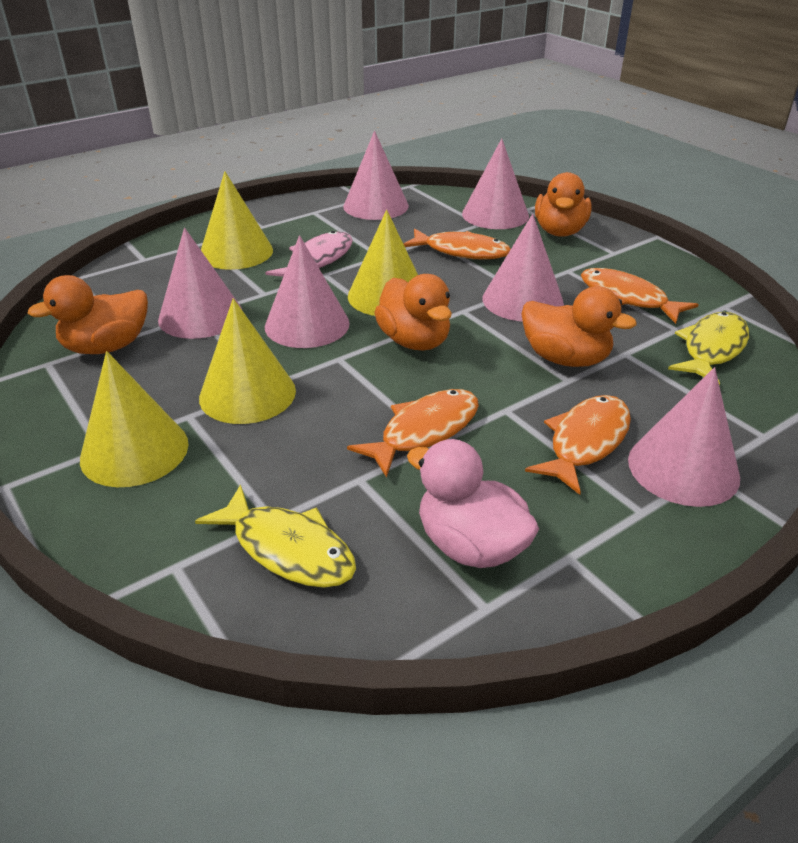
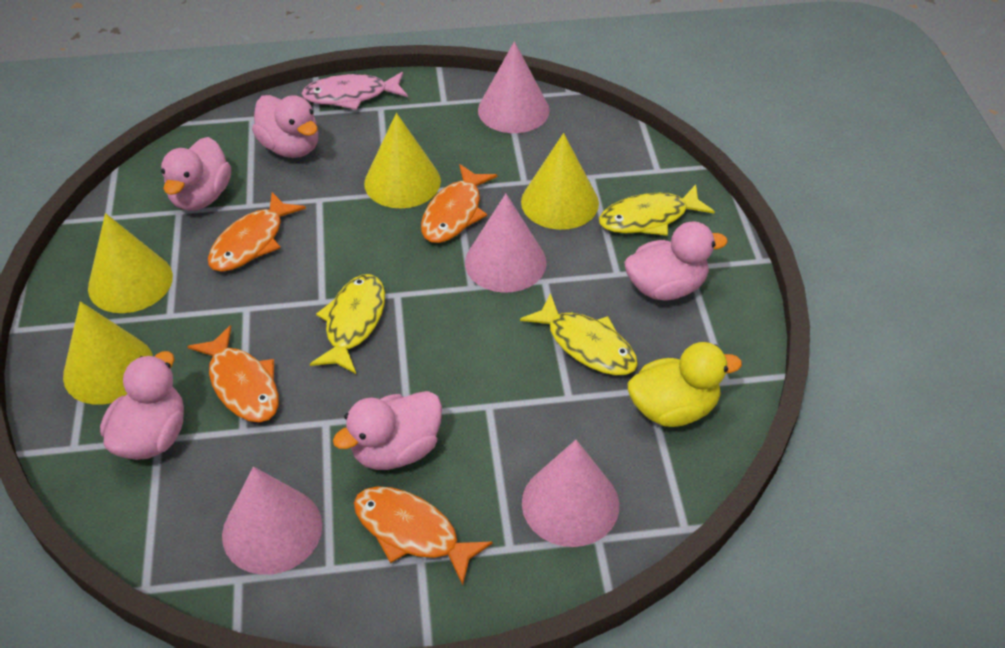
orange duck: [27,275,148,354] [374,274,452,351] [521,286,637,367] [535,172,592,237] = 4 -> none = 0
pink cone: [158,228,242,339] [265,235,350,348] [343,131,409,220] [462,138,529,229] [483,214,564,321] [628,367,740,507] = 6 -> [222,467,322,575] [465,194,547,293] [478,41,550,133] [522,440,619,547] = 4
pink duck: [407,439,539,568] = 1 -> [100,351,184,460] [161,137,231,210] [252,95,318,158] [333,391,442,470] [624,221,728,300] = 5
yellow duck: none = 0 -> [627,342,742,427] = 1
yellow fish: [195,485,356,588] [668,312,749,385] = 2 -> [310,274,385,374] [520,293,638,375] [599,184,715,236] = 3

